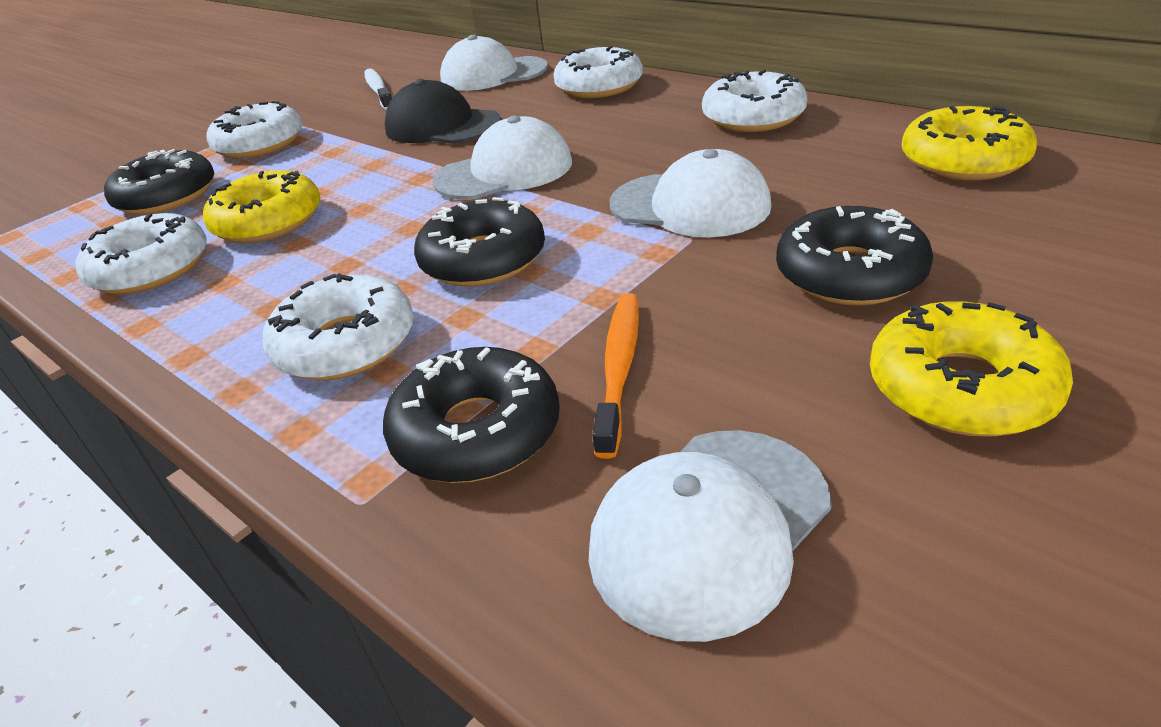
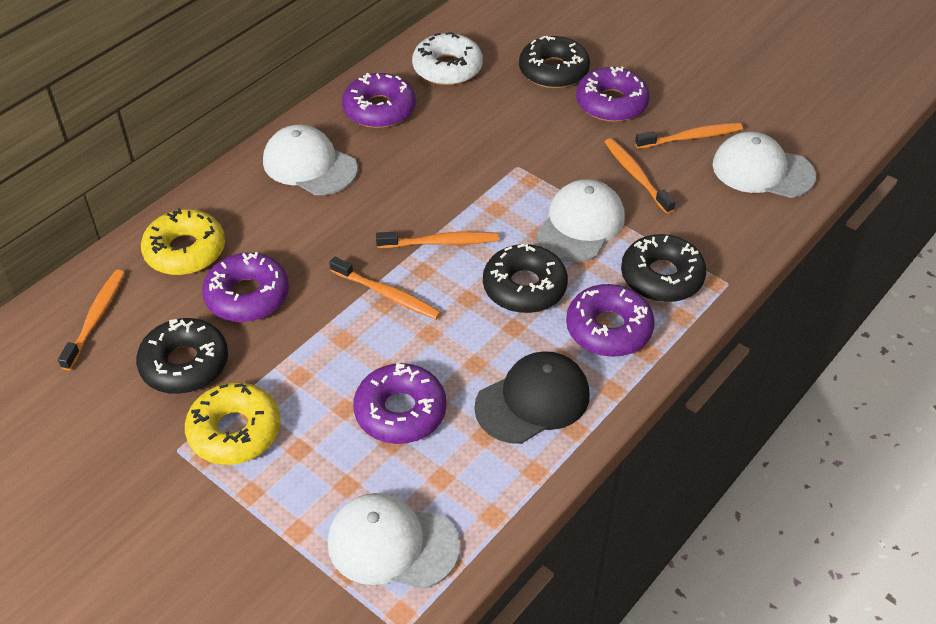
orange toothbrush: [593,293,639,459] = 1 -> [58,270,125,371] [329,257,441,319] [376,232,499,248] [605,138,675,214] [635,122,743,149] = 5
purple donut: none = 0 -> [202,252,289,322] [342,73,416,128] [353,363,447,444] [566,284,655,357] [576,67,650,122] = 5
white donut: [75,213,207,294] [206,101,302,159] [263,273,414,380] [554,46,643,98] [702,70,807,132] = 5 -> [412,32,483,85] = 1
white toothbrush: [364,69,392,110] = 1 -> none = 0
yellow donut: [203,170,320,243] [870,301,1073,437] [902,106,1037,180] = 3 -> [141,208,225,275] [185,382,280,465] = 2

